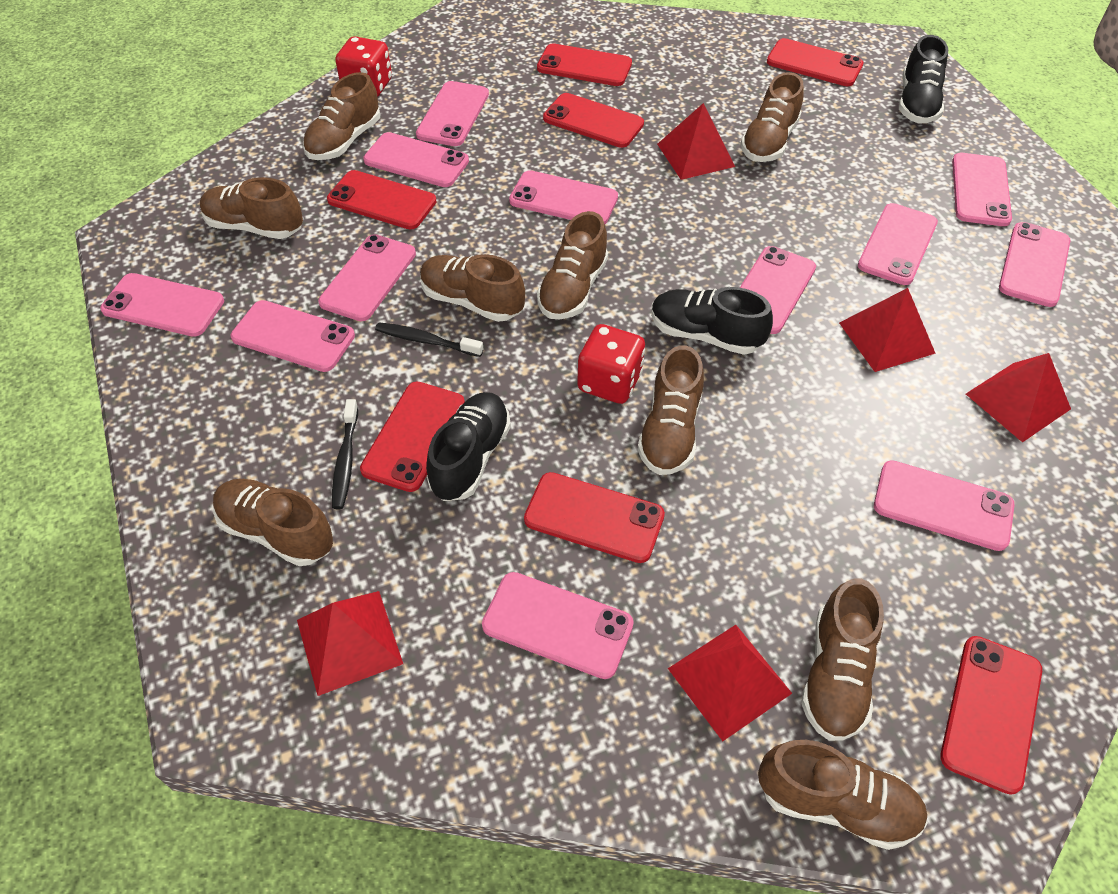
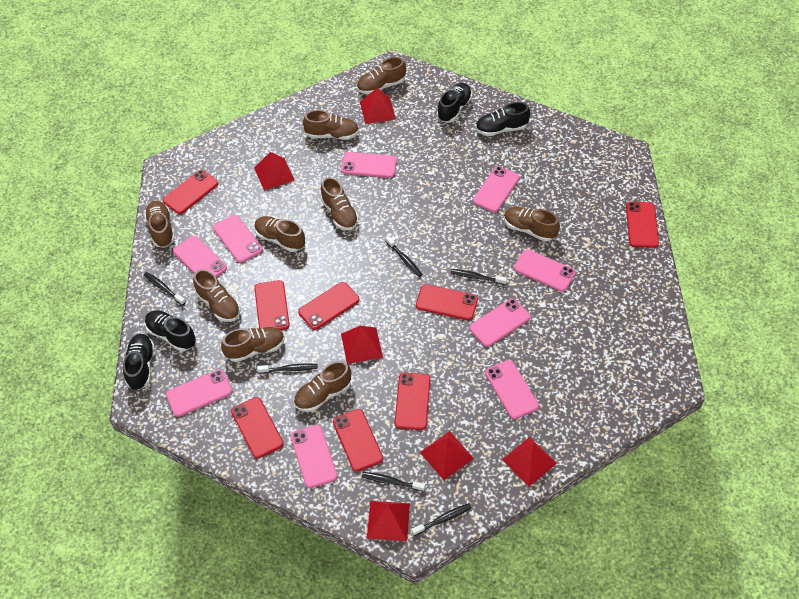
black shoe: [426,392,511,501] [651,287,773,355] [899,35,948,124] = 3 -> [123,334,155,390] [145,310,196,351] [437,83,472,122] [476,102,530,136] = 4
black toothbrush: [332,399,358,509] [375,322,483,357] = 2 -> [144,272,186,305] [257,363,318,373] [362,472,425,491] [385,236,423,277] [412,503,472,536] [450,269,507,285] = 6
pink phone: [100,273,224,337] [231,300,355,372] [318,234,416,321] [363,132,469,187] [416,81,489,146] [482,572,634,679] [509,170,618,224] [740,246,816,334] [858,203,938,285] [874,460,1015,551] [952,153,1012,226] [999,222,1070,307] = 12 -> [166,369,232,417] [173,236,227,277] [213,215,263,263] [290,425,338,488] [341,152,397,178] [469,298,531,347] [473,166,520,212] [485,360,539,419] [514,249,576,292] = 9
red dice: [335,36,392,97] [577,324,645,404] = 2 -> none = 0
red phone: [327,170,437,230] [360,382,465,492] [524,472,665,563] [537,44,632,86] [543,93,644,148] [767,38,864,86] [940,636,1042,795] = 7 -> [163,170,218,214] [231,397,284,458] [254,280,290,330] [298,282,360,330] [333,409,383,472] [395,373,430,430] [416,284,478,320] [626,202,659,248] = 8
red pyramid: [297,591,403,696] [657,103,735,180] [668,625,792,741] [839,288,936,372] [966,353,1071,442] = 5 -> [254,152,295,190] [341,326,383,364] [360,88,396,124] [367,501,410,541] [420,431,474,480] [502,437,557,487] = 6

